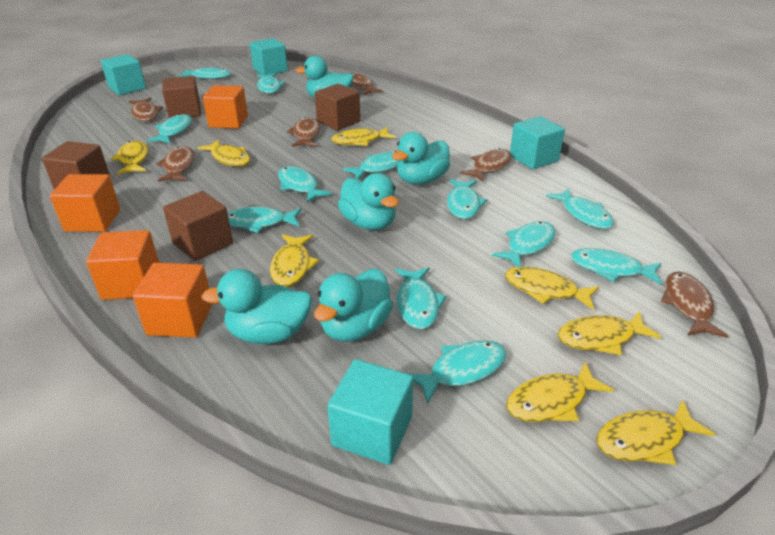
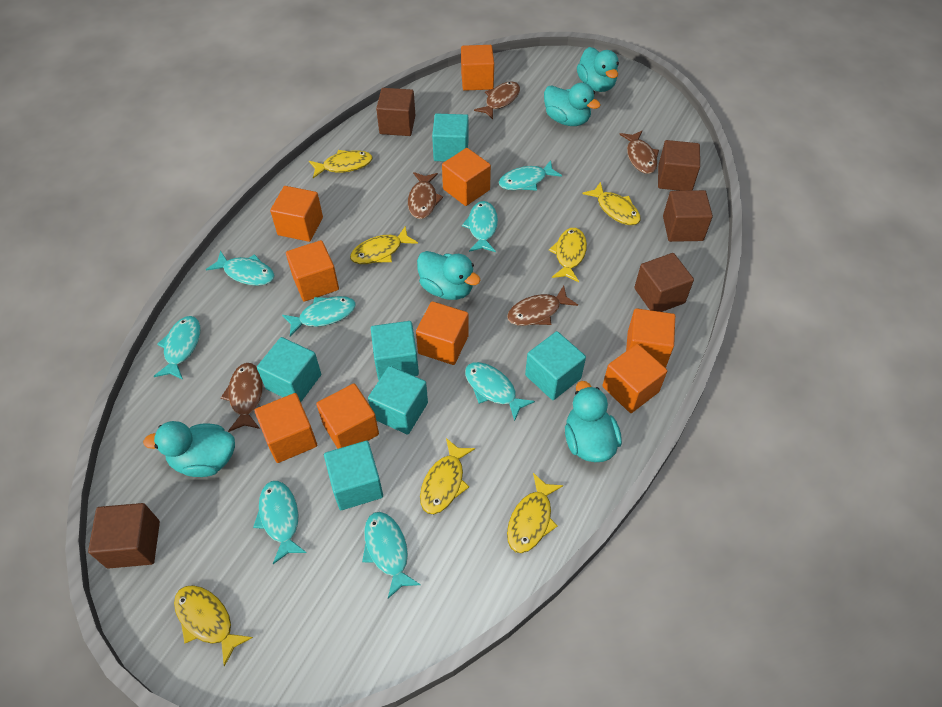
brown cube: [42,141,110,190] [162,76,201,118] [163,191,233,261] [315,84,360,131] = 4 -> [88,503,160,569] [376,88,415,136] [634,253,694,312] [658,140,700,191] [663,190,713,242] = 5
brown fish: [129,97,163,121] [156,146,195,182] [287,117,320,147] [351,73,382,95] [460,148,512,181] [661,272,729,338] = 6 -> [221,363,263,432] [408,172,443,219] [474,82,520,119] [507,286,578,326] [619,131,659,174] = 5
orange cube: [50,174,120,232] [86,230,159,300] [133,263,213,338] [203,85,248,129] = 4 -> [255,393,317,463] [270,186,323,242] [286,240,339,302] [316,383,379,449] [416,301,469,365] [442,148,491,206] [461,45,494,91] [602,344,667,413] [626,308,675,368] = 9
turquoise cube: [101,54,146,95] [250,38,288,75] [328,359,414,465] [510,116,565,169] = 4 -> [257,337,321,402] [324,441,383,510] [368,366,428,435] [371,321,419,380] [432,113,469,162] [525,331,586,400] = 6
turquoise fish: [147,114,192,144] [178,68,231,79] [227,207,301,233] [257,73,286,94] [278,166,332,203] [343,151,399,179] [395,267,446,329] [406,341,506,404] [447,179,487,219] [492,221,555,267] [546,188,614,229] [571,248,662,285] = 12 -> [154,316,200,380] [206,250,275,286] [253,481,307,564] [282,296,356,337] [362,512,421,599] [462,201,498,252] [465,362,535,421] [499,160,562,191] = 8
yellow fish: [111,141,148,175] [198,139,250,167] [270,234,319,287] [331,127,395,146] [505,267,599,310] [506,362,614,422] [558,311,661,355] [596,400,715,465] = 8 -> [174,585,253,667] [309,150,373,178] [350,226,418,264] [420,438,475,514] [507,473,563,553] [549,228,587,282] [582,182,641,225] = 7

